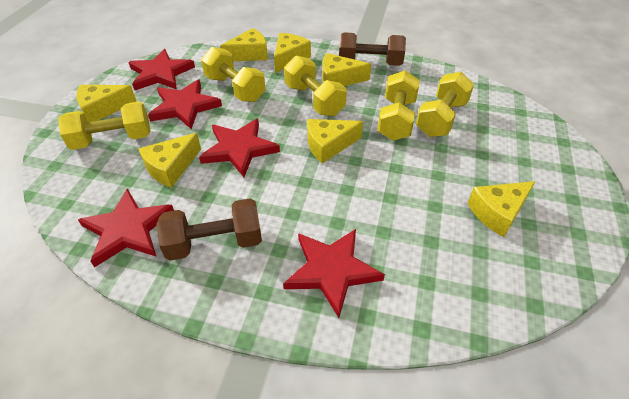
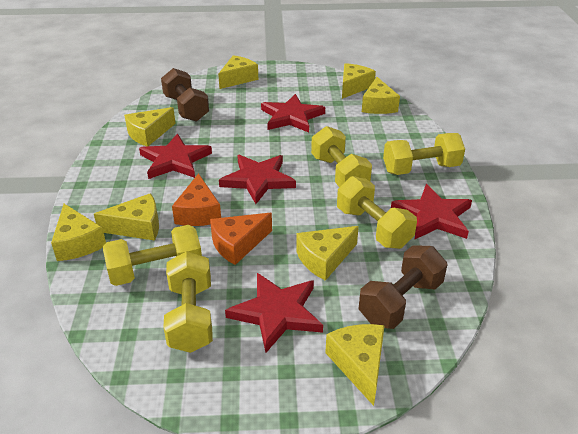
orange cheese: none = 0 -> [172,173,221,226] [210,213,272,265] = 2
yellow cheese: [76,85,137,122] [139,133,201,188] [220,28,268,61] [274,33,311,73] [307,119,363,163] [322,53,371,86] [468,181,535,237] = 7 -> [51,204,106,261] [94,193,159,241] [124,107,176,146] [218,55,258,89] [296,226,359,281] [325,324,385,406] [342,63,376,99] [362,77,400,114] = 8

